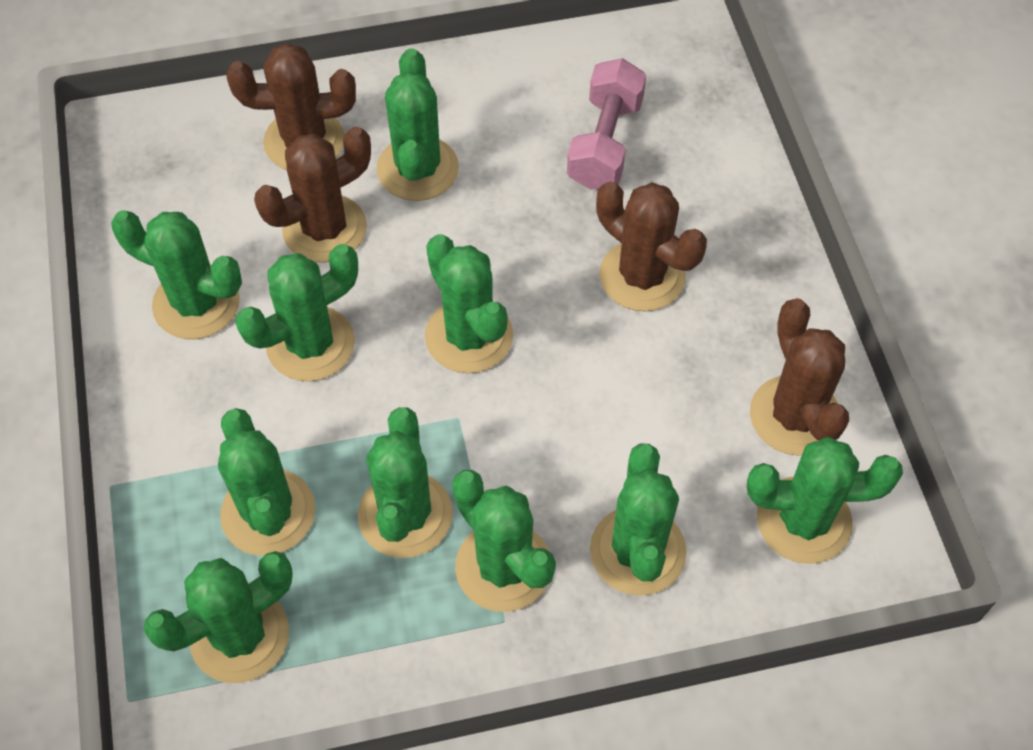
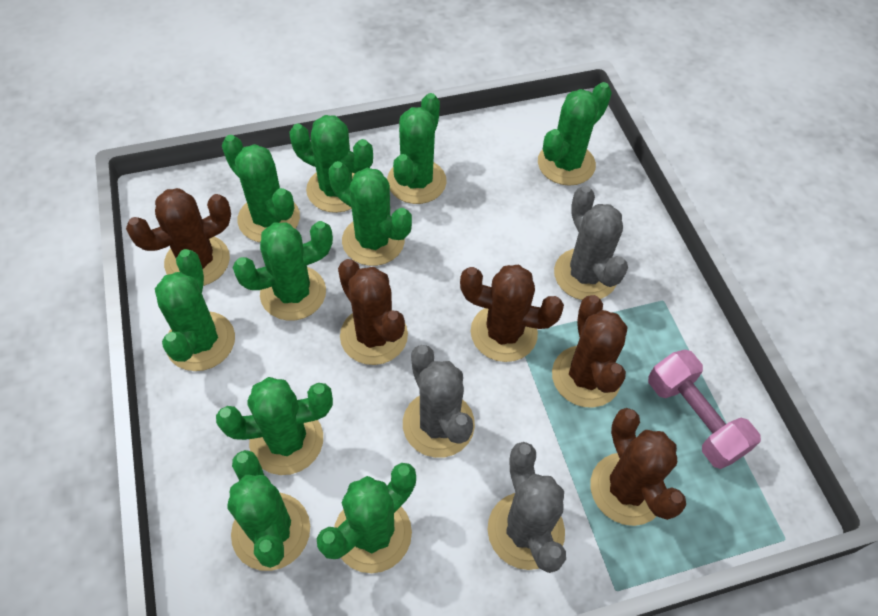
brown cactus: [227,43,356,170] [254,127,371,263] [596,182,707,311] [750,298,849,456] = 4 -> [126,188,231,286] [338,259,408,365] [460,265,564,362] [552,295,628,408] [591,408,686,526] = 5
grey cactus: none = 0 -> [403,345,475,458] [487,442,566,573] [554,186,628,300] = 3

